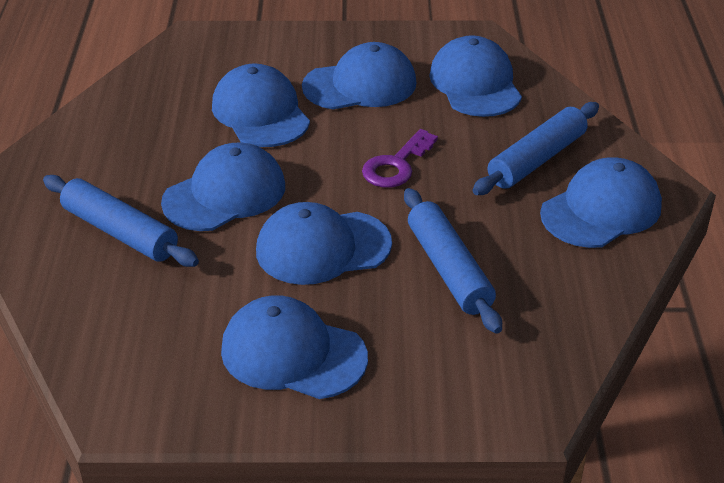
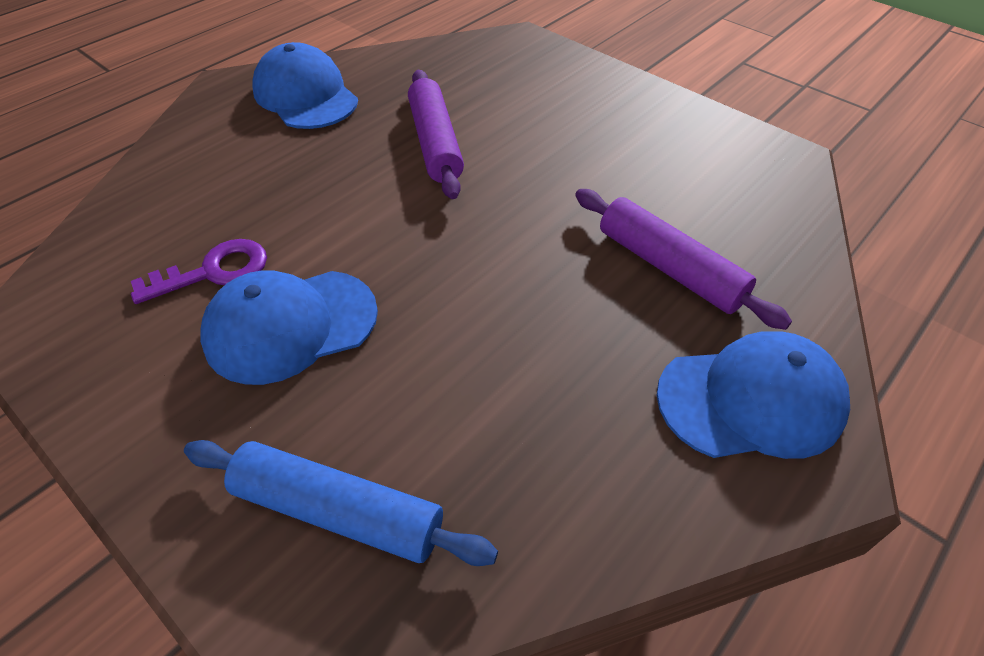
blue cap: [161,143,285,231] [212,64,310,147] [221,295,368,399] [256,202,392,285] [302,42,416,109] [429,35,522,117] [540,157,662,248] = 7 -> [200,270,378,385] [252,42,358,129] [657,331,850,459] = 3
blue rolling pin: [43,175,199,267] [404,188,502,334] [473,102,599,195] = 3 -> [184,440,498,566] = 1
purple rolling pin: none = 0 -> [408,70,464,199] [575,189,792,330] = 2

